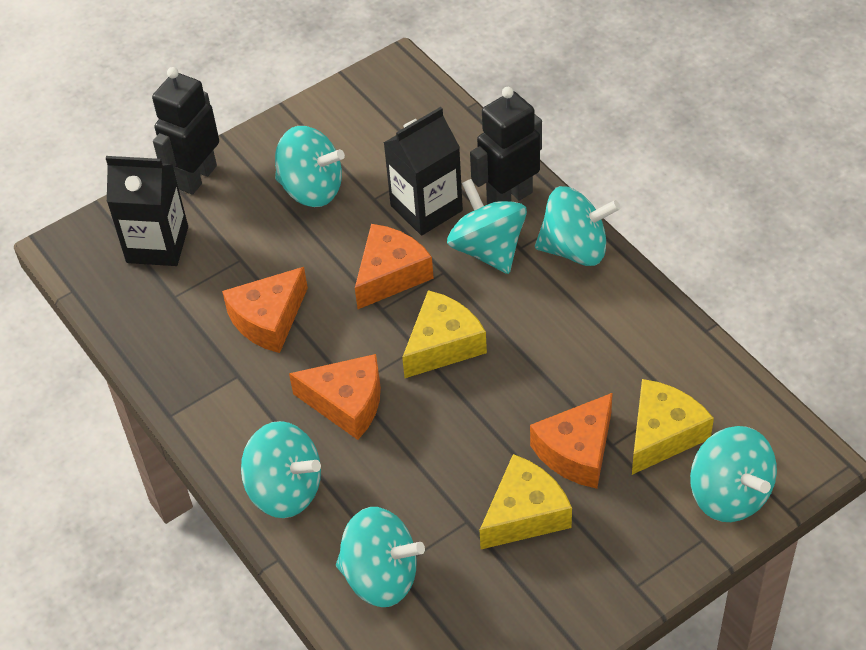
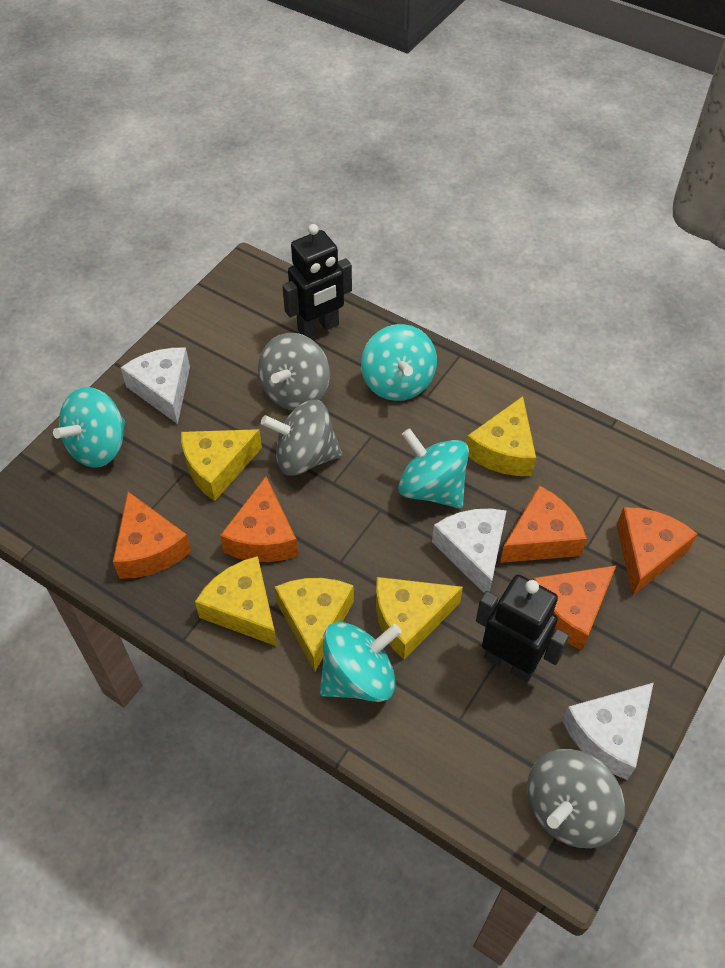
black carton: [106,156,188,266] [384,107,463,235] = 2 -> none = 0
grey spinning top: none = 0 -> [258,333,330,410] [261,400,342,476] [527,749,625,848] = 3
orange cheese: [222,267,308,353] [289,354,381,440] [355,224,434,309] [530,393,613,489] = 4 -> [113,492,192,579] [220,476,298,562] [500,485,587,563] [533,565,616,651] [617,507,698,596] = 5
turquoise spinning top: [241,421,321,518] [275,126,345,207] [336,507,425,607] [447,179,527,274] [535,186,620,266] [690,426,777,522] = 6 -> [53,387,125,468] [320,622,401,702] [361,324,437,401] [398,428,469,508] = 4
white cheese: none = 0 -> [121,347,190,424] [432,509,506,593] [562,683,654,780] = 3
yellow cheese: [402,290,487,378] [480,454,572,549] [632,379,714,475] = 3 -> [181,429,262,501] [195,556,277,646] [275,578,354,672] [376,577,463,660] [467,396,536,476] = 5

